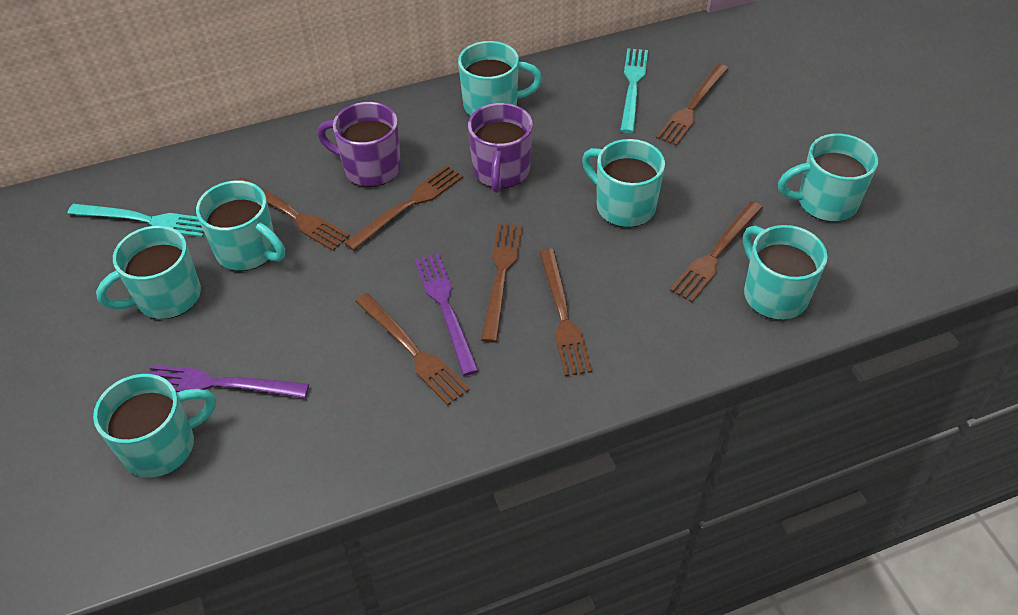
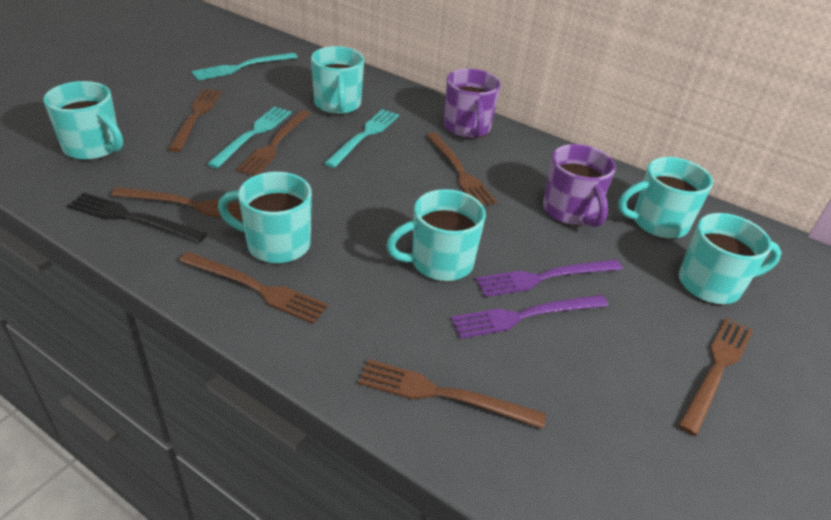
black fork: none = 0 -> [67,193,208,242] = 1
turquoise fork: [68,204,204,237] [620,48,648,133] = 2 -> [191,53,298,80] [207,107,291,168] [324,109,399,168] = 3
turquoise mug: [93,374,216,478] [96,226,201,319] [196,180,285,271] [458,41,542,116] [582,139,665,227] [743,225,828,320] [778,134,878,222] = 7 -> [43,81,123,160] [218,172,312,264] [311,46,364,115] [386,189,486,282] [618,157,713,239] [679,213,782,305] = 6

